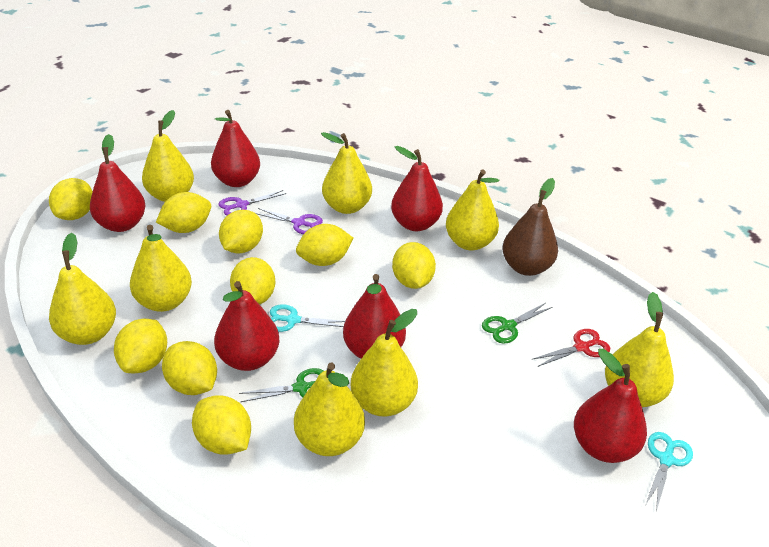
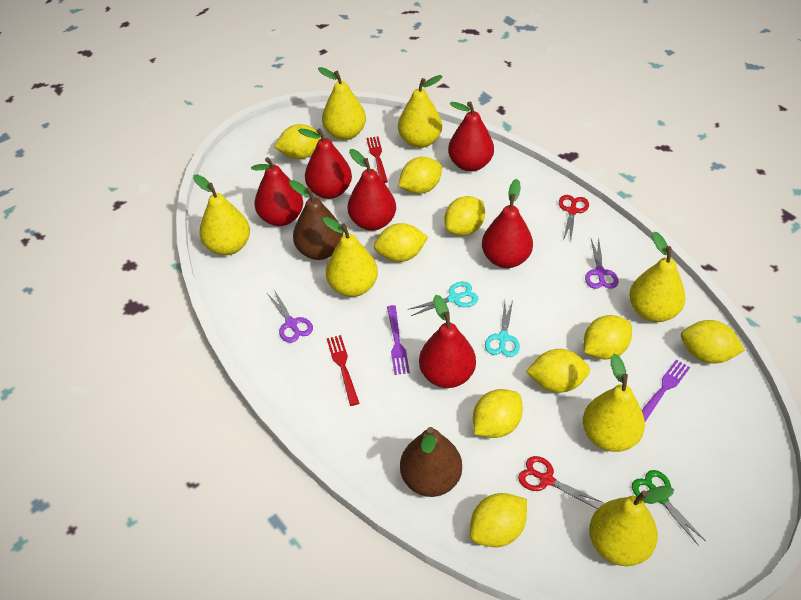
brown pear: [502,178,558,276] = 1 -> [289,180,343,260] [400,427,462,497] = 2
green scissors: [239,368,324,402] [482,303,552,344] = 2 -> [632,470,706,546] = 1
purple fork: none = 0 -> [387,305,410,375] [642,360,690,421] = 2
red fork: none = 0 -> [327,335,359,406] [367,136,388,183] = 2
red scissors: [533,329,610,367] = 1 -> [518,456,602,509] [559,195,589,240] = 2
yellow pear: [49,233,116,345] [130,225,192,312] [142,110,194,202] [294,363,365,456] [321,132,372,214] [351,309,418,417] [446,170,500,250] [605,292,674,407] = 8 -> [193,174,250,255] [318,67,366,140] [322,217,378,297] [398,75,442,148] [583,354,645,452] [589,486,674,566] [629,232,685,322] = 7

